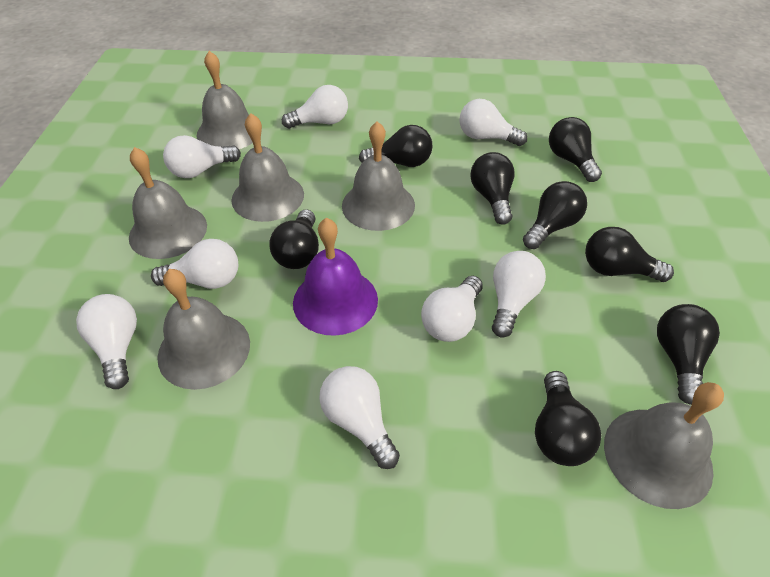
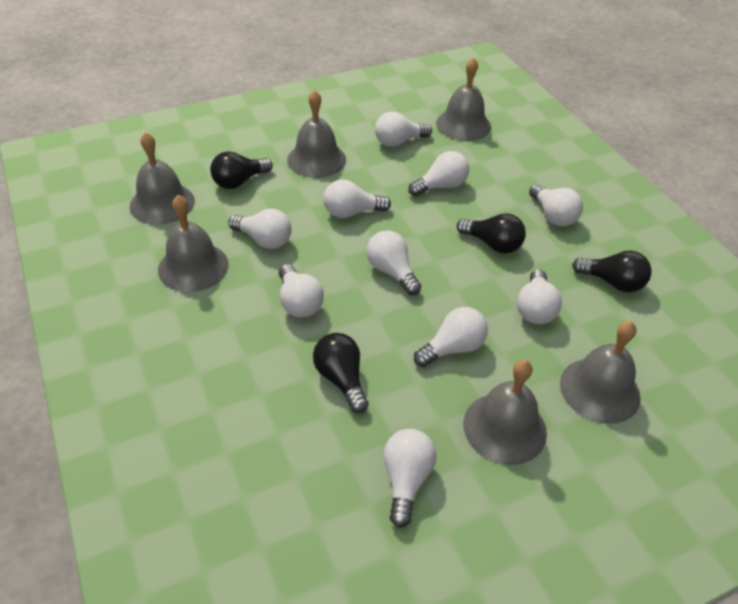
black light bulb: [269,209,319,269] [359,125,433,167] [470,152,515,225] [523,181,587,249] [535,371,602,466] [549,117,602,182] [585,227,674,282] [657,304,720,405] = 8 -> [210,151,273,189] [313,333,369,413] [457,213,526,254] [572,251,652,293] = 4
purple bell: [293,218,378,336] = 1 -> none = 0
white light bulb: [76,294,137,389] [151,239,238,289] [163,135,241,178] [282,85,348,129] [319,366,400,469] [421,276,483,342] [459,99,527,146] [492,251,546,338] = 8 -> [228,209,292,249] [279,264,324,318] [323,179,391,218] [366,231,421,295] [375,112,432,147] [383,429,436,528] [408,151,469,196] [414,307,488,367] [517,269,562,324] [529,184,583,226] = 10

